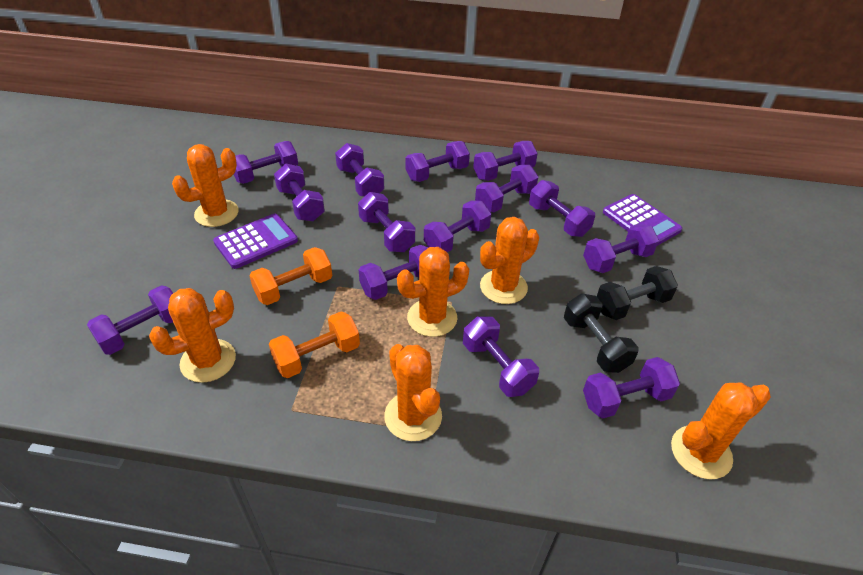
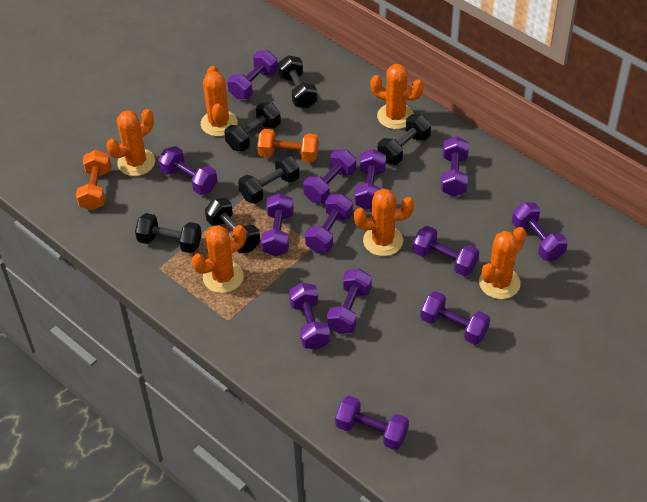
black dumbbell: [564,293,639,373] [597,266,678,320] = 2 -> [135,213,202,253] [205,198,260,253] [224,102,281,152] [238,154,300,204] [278,55,318,108] [378,114,431,165] = 6
purple calculator: [213,214,298,269] [603,194,682,246] = 2 -> none = 0
purple dumbbell: [87,285,173,355] [234,141,298,184] [274,164,325,221] [335,143,384,197] [358,192,415,252] [359,245,429,300] [406,141,470,182] [424,201,491,253] [463,316,539,397] [473,141,538,181] [475,165,538,212] [529,180,595,237] [583,223,659,273] [583,357,680,418] = 14 -> [158,146,217,195] [228,50,278,99] [261,193,294,256] [289,283,330,350] [303,149,356,203] [305,194,353,253] [327,269,372,334] [335,396,409,450] [354,149,386,210] [413,226,479,276] [420,291,490,345] [441,136,469,197] [512,202,568,261] = 13

